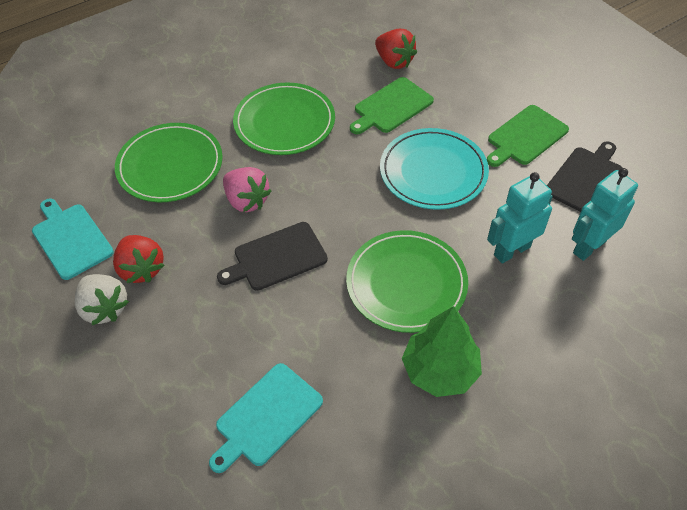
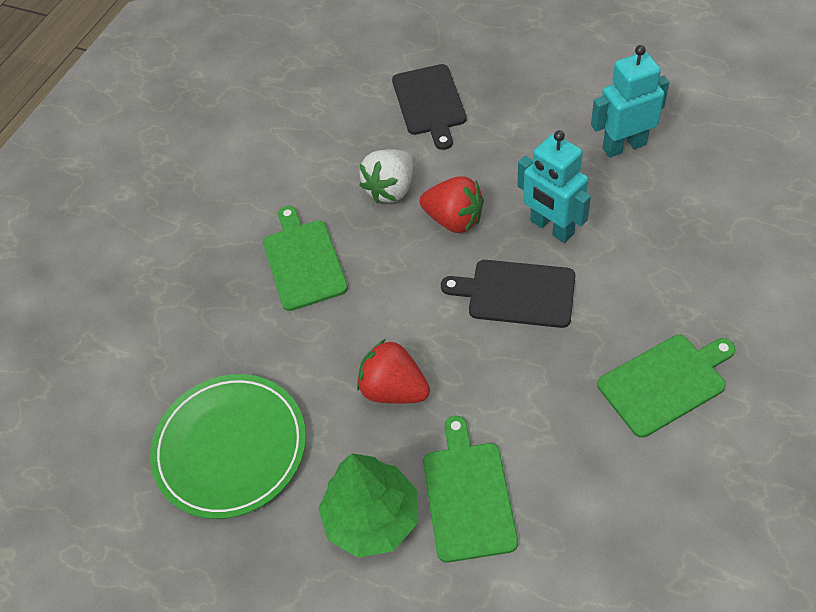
green cutting board: [350,77,434,134] [487,105,569,167] = 2 -> [263,206,348,311] [423,416,518,563] [597,335,735,438] = 3
green plate: [115,123,223,202] [233,83,335,155] [346,230,468,333] = 3 -> [150,374,306,519] = 1
pink strawberry: [223,167,271,212] = 1 -> none = 0
turquoise cutting board: [32,199,114,280] [209,363,323,473] = 2 -> none = 0
turquoise plate: [380,128,489,210] = 1 -> none = 0

